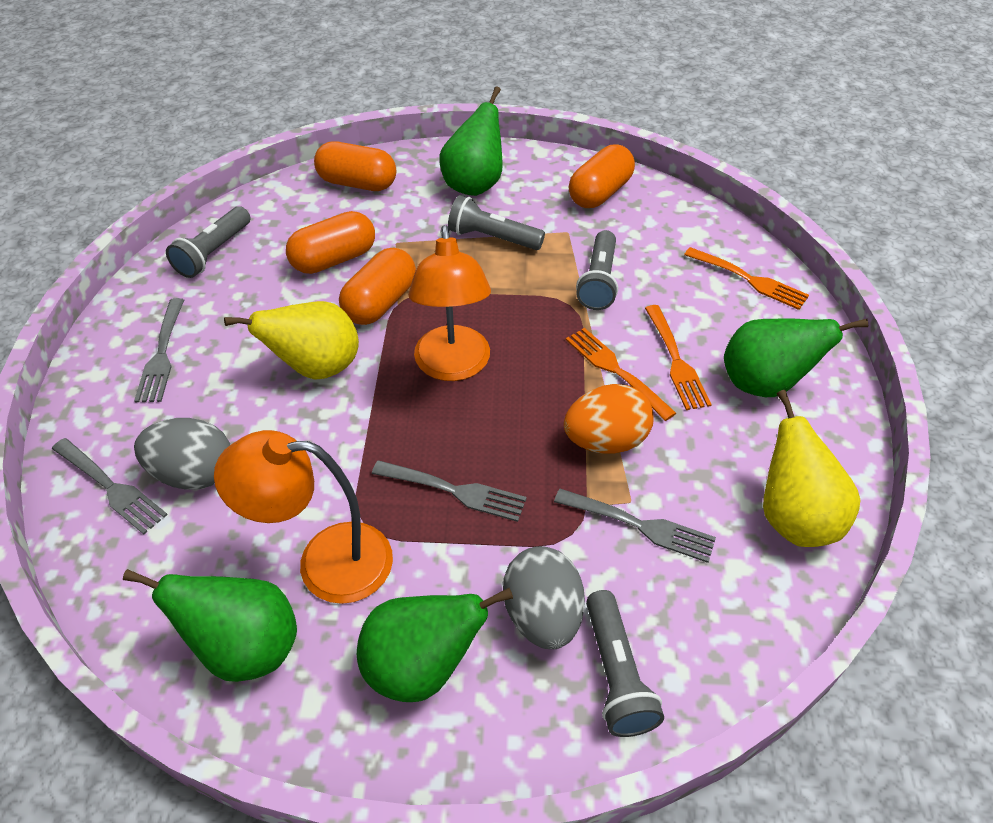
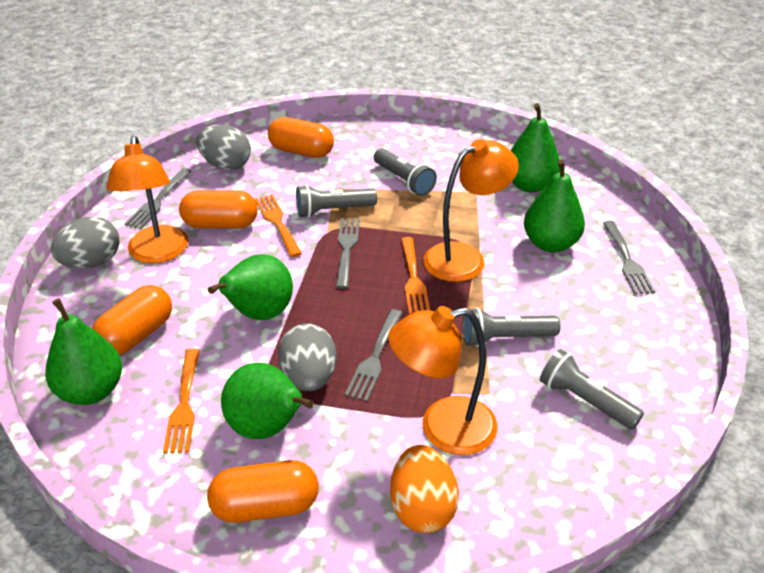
green pear: [123,569,297,682] [357,588,513,702] [439,86,503,196] [724,318,868,397] = 4 -> [45,298,122,405] [208,254,293,320] [221,363,314,439] [510,103,560,192] [524,159,585,252] = 5
grey egg: [134,418,230,490] [503,546,585,649] = 2 -> [51,216,119,268] [196,124,251,170] [278,324,337,391] = 3
orange lamp: [214,430,393,604] [408,225,491,381] = 2 -> [106,136,188,263] [388,306,498,455] [423,139,519,282] = 3
yellow pear: [224,301,359,380] [763,390,861,547] = 2 -> none = 0

